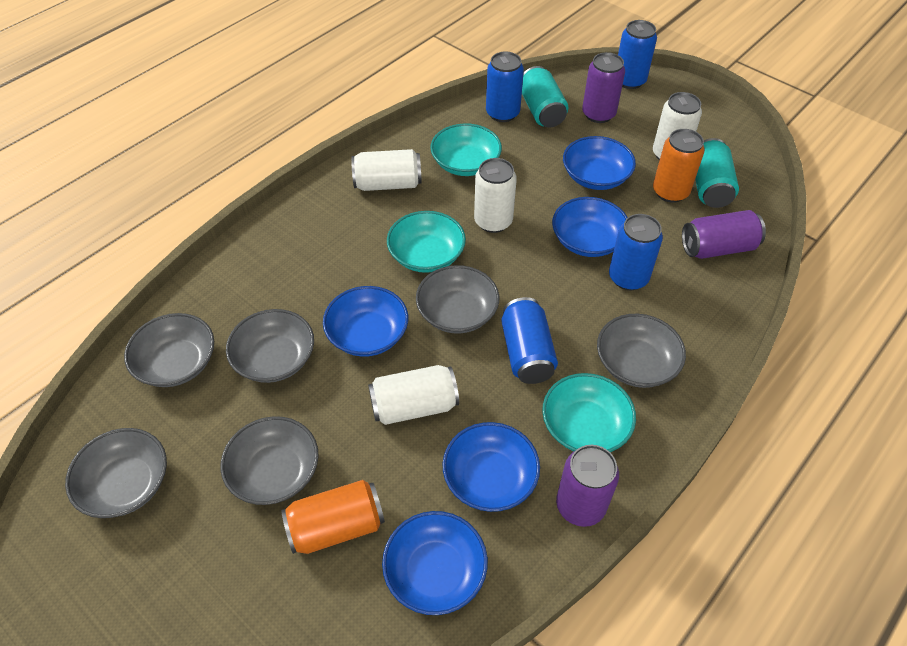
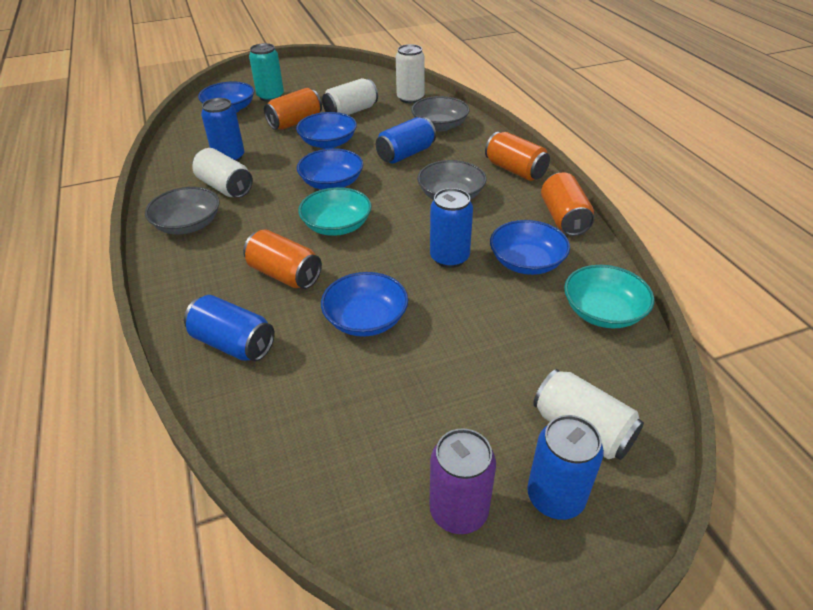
blue can: [486,52,524,122] [501,297,558,384] [609,214,663,290] [618,20,657,89] = 4 -> [184,295,275,361] [201,98,245,162] [376,117,436,164] [430,188,473,268] [527,415,604,520] = 5
grey bowl: [65,428,167,518] [124,313,214,387] [220,416,319,505] [226,309,314,383] [416,265,499,334] [597,314,686,388] = 6 -> [145,187,220,234] [411,96,469,131] [417,160,486,200] = 3
orange can: [281,480,385,554] [653,129,705,203] = 2 -> [243,229,322,289] [264,88,322,130] [485,132,550,181] [541,173,594,236] = 4
purple can: [556,445,619,527] [582,52,625,123] [682,210,766,259] = 3 -> [430,428,496,534] = 1
turquoise bowl: [387,211,466,273] [430,123,502,176] [542,373,636,452] = 3 -> [298,187,372,236] [564,265,654,329] = 2
turquoise can: [522,66,568,127] [695,138,739,208] = 2 -> [249,43,284,102] = 1

